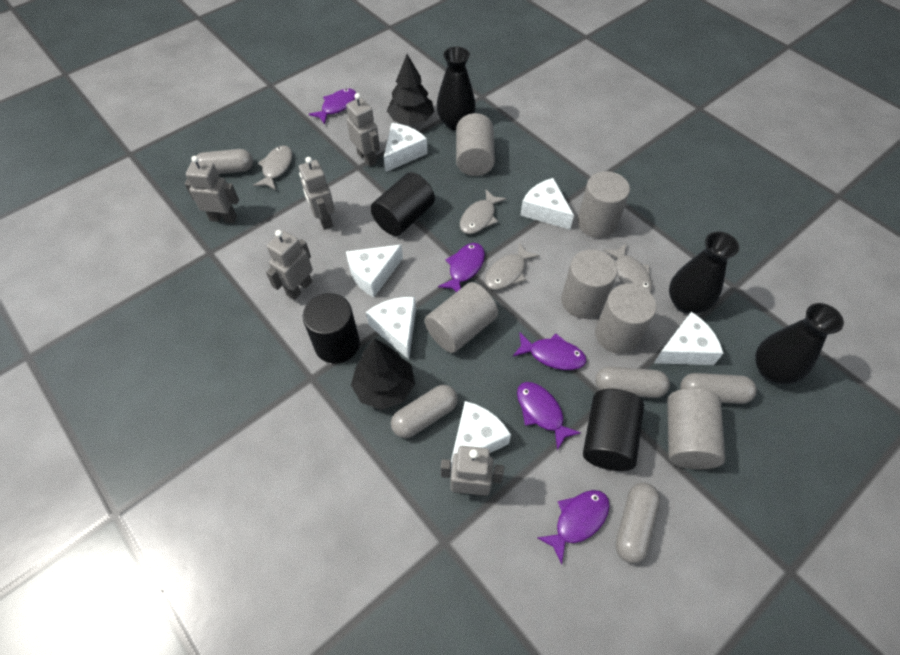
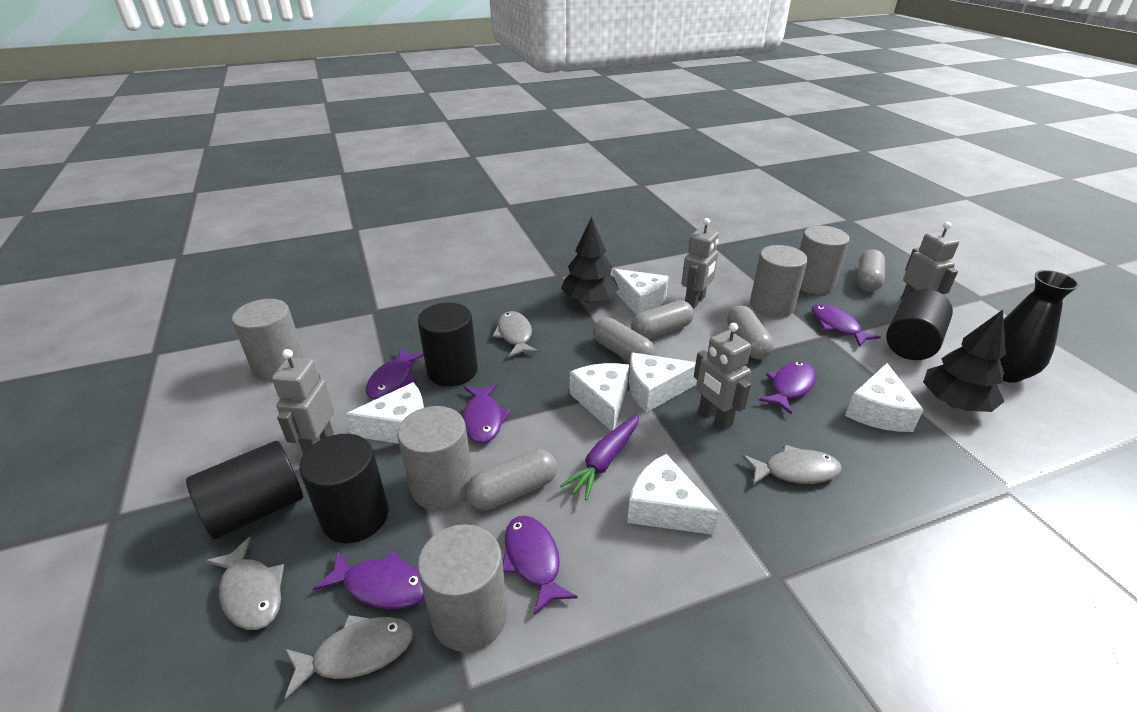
black cylinder: [302,293,360,364] [370,172,435,236] [583,389,644,471] = 3 -> [186,441,303,539] [299,434,389,543] [418,303,478,386] [886,289,953,360] = 4
black vase: [436,47,476,130] [669,232,739,314] [755,303,844,384] = 3 -> [1000,270,1079,383] = 1
grey cylinder: [425,282,498,353] [456,113,495,176] [561,249,618,319] [577,171,630,238] [595,284,657,354] [667,388,725,469] = 6 -> [232,299,305,382] [397,406,473,510] [417,524,508,652] [750,245,808,318] [799,226,850,294] = 5
grey robot: [185,156,239,223] [266,230,313,300] [299,157,335,230] [346,93,380,167] [441,446,504,496] = 5 -> [272,349,334,455] [681,218,719,309] [694,323,751,430] [901,222,959,300] = 4
purple carrot: none = 0 -> [560,414,639,500] = 1
purple fish: [309,89,356,125] [438,243,485,292] [513,332,586,370] [517,382,581,450] [537,490,610,565] = 5 -> [313,550,424,609] [366,348,424,399] [462,384,510,443] [503,516,578,615] [759,361,816,415] [812,304,881,347] = 6

